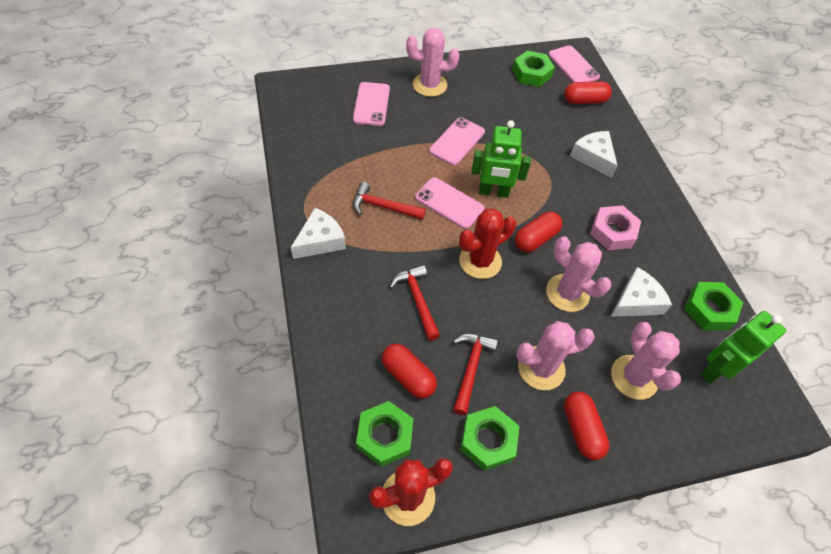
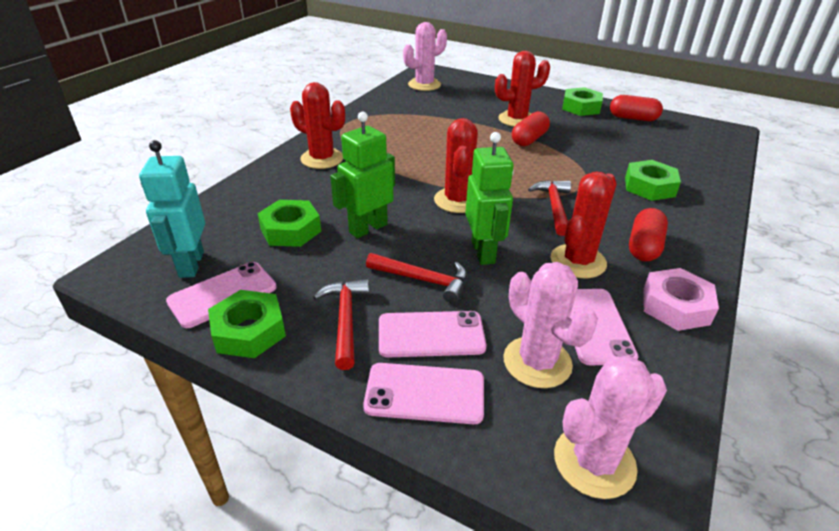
pink cactus: [406,28,459,97] [516,321,595,390] [546,236,611,312] [611,322,681,400] = 4 -> [403,22,447,91] [504,262,598,388] [554,356,667,499] = 3
red cactus: [369,458,453,526] [459,208,516,279] = 2 -> [290,82,345,169] [434,118,478,213] [495,51,550,127] [551,171,617,278] = 4
red capsule: [382,344,437,398] [515,212,562,252] [564,81,612,104] [564,392,610,460] = 4 -> [512,111,550,146] [610,95,663,121] [629,208,668,262] = 3
turquoise robot: none = 0 -> [139,140,205,278] = 1
white cheese: [290,208,346,259] [570,131,618,178] [610,267,672,317] = 3 -> none = 0

